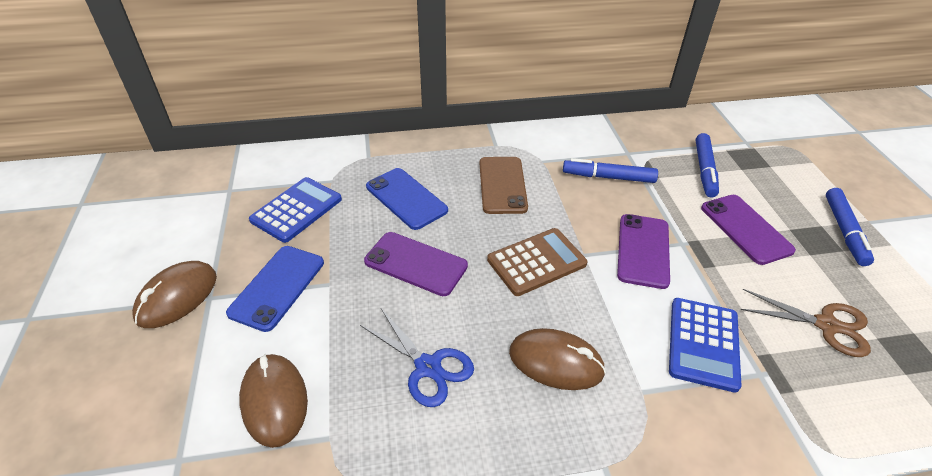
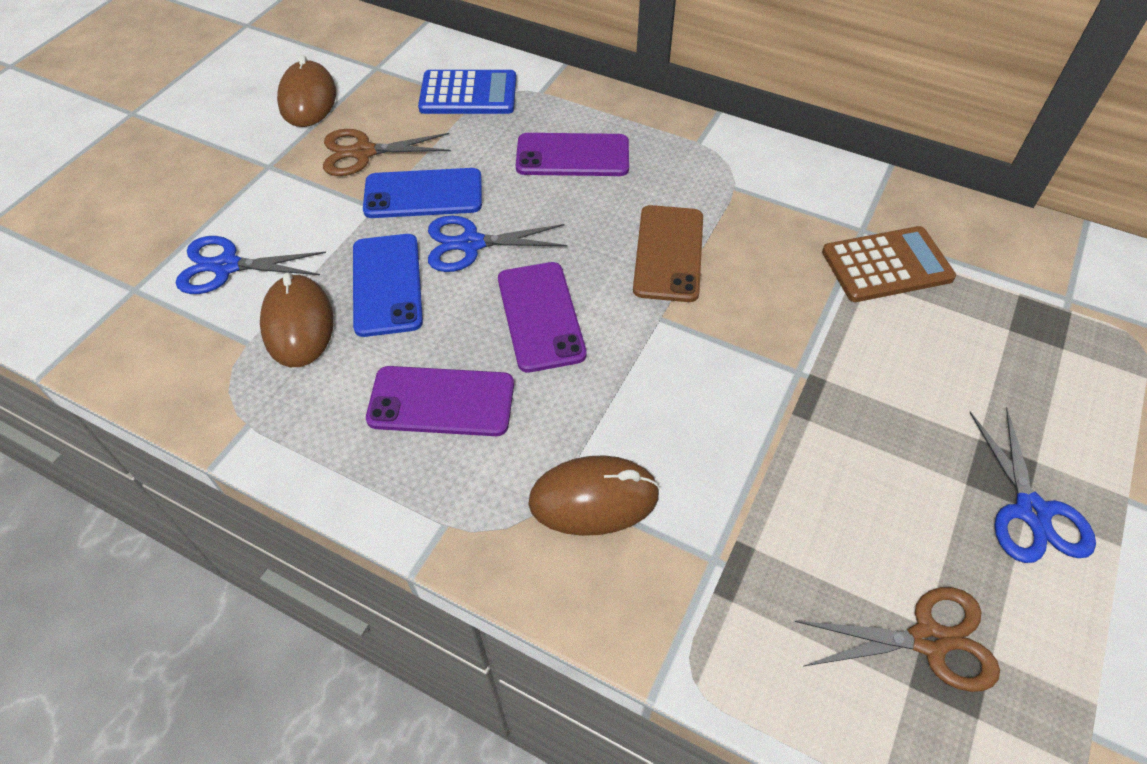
blue calculator: [249,177,342,243] [669,298,742,393] = 2 -> [418,70,516,114] = 1
blue marker: [563,158,658,183] [696,133,719,197] [826,188,874,266] = 3 -> none = 0
blue scissors: [360,309,474,407] = 1 -> [176,236,326,294] [428,215,567,272] [969,408,1096,563] = 3
brown scissors: [740,289,871,357] = 1 -> [323,129,451,176] [795,587,1000,692] = 2

